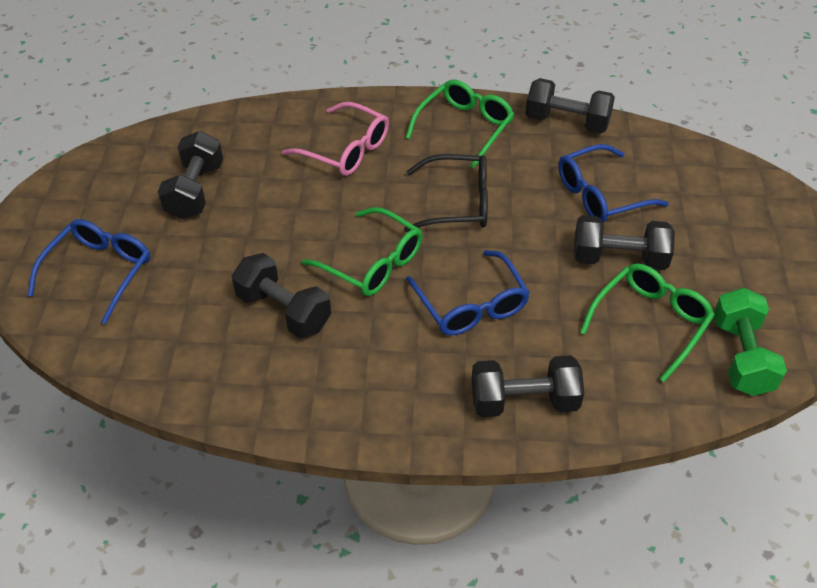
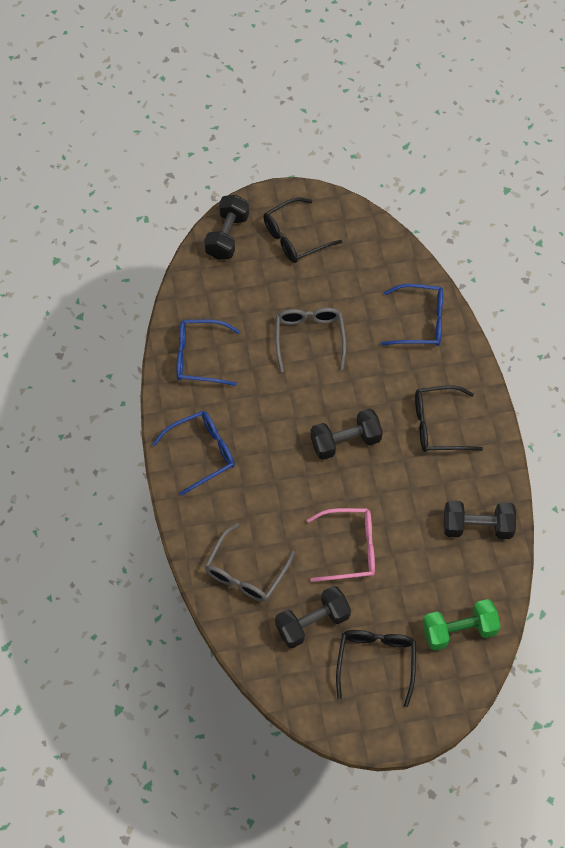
black dumbbell: [158,131,223,219] [232,253,331,338] [471,355,584,417] [525,78,615,133] [574,215,675,270] = 5 -> [204,195,249,260] [275,586,351,648] [310,409,383,460] [444,501,516,539] = 4
black glasses: [404,154,488,232] = 1 -> [264,197,342,263] [336,630,416,707] [415,385,483,452] = 3
green glasses: [302,207,422,296] [406,80,514,169] [580,264,715,382] = 3 -> none = 0
grey glasses: none = 0 -> [205,523,295,602] [276,308,346,372] = 2

